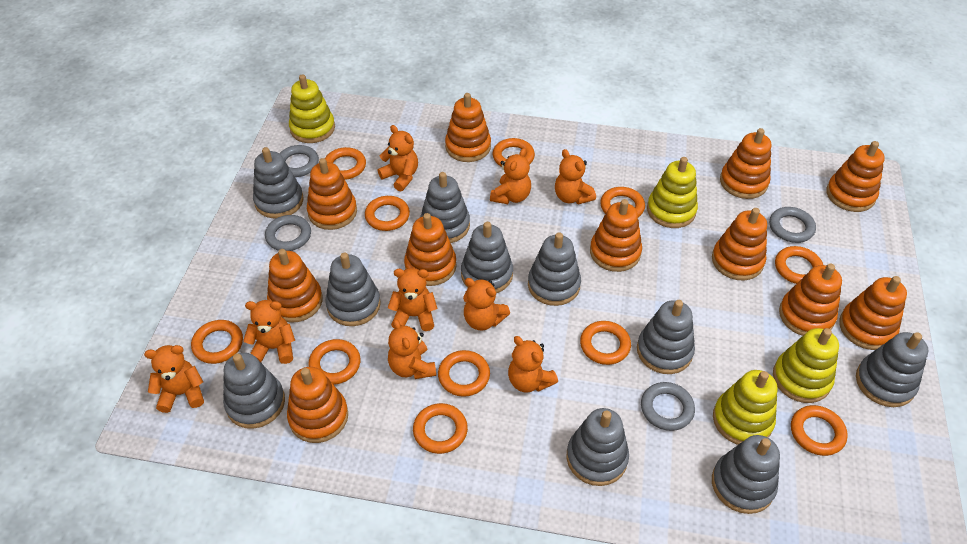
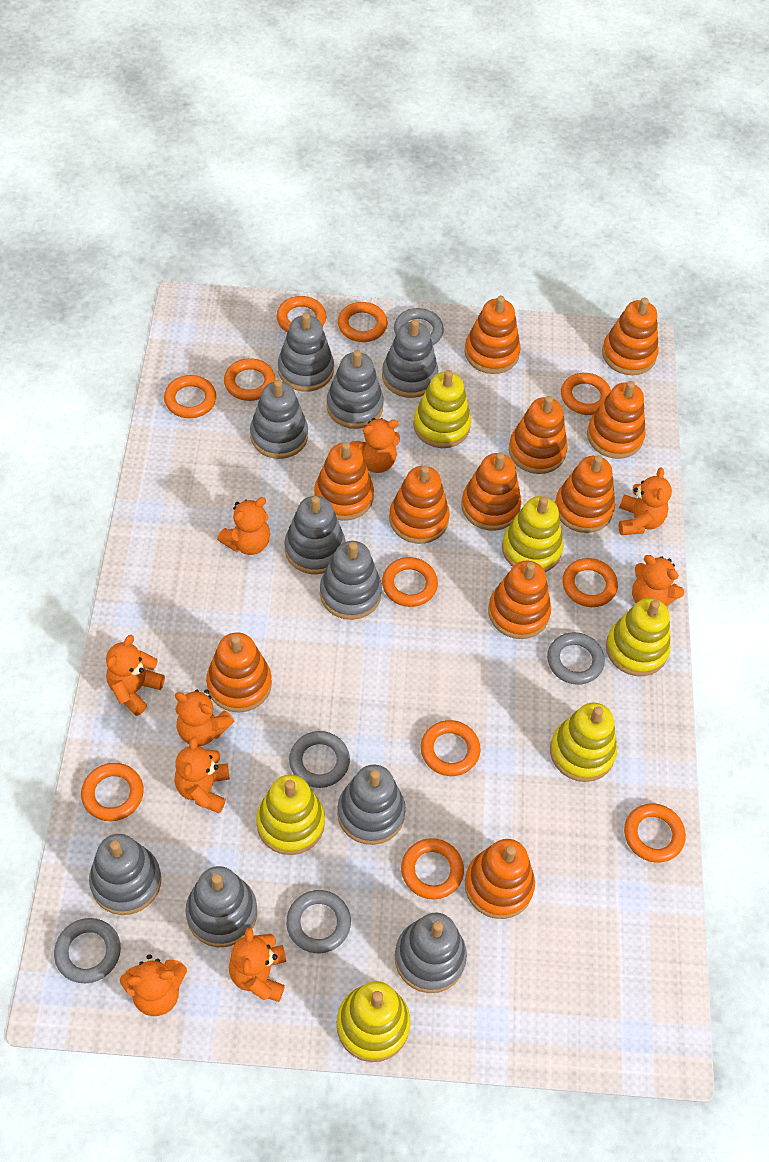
grey ring: [265,215,311,251] [279,145,319,177] [641,382,695,431] [769,207,816,243] = 4 -> [54,918,121,983] [286,890,351,953] [289,731,350,788] [394,308,444,346] [547,632,605,685] = 5
yellow stacking toy: [289,74,335,143] [647,157,698,228] [713,370,778,445] [773,328,839,403] = 4 -> [256,774,325,855] [337,981,410,1062] [413,370,471,448] [502,496,563,572] [550,703,617,782] [606,598,671,676] = 6

